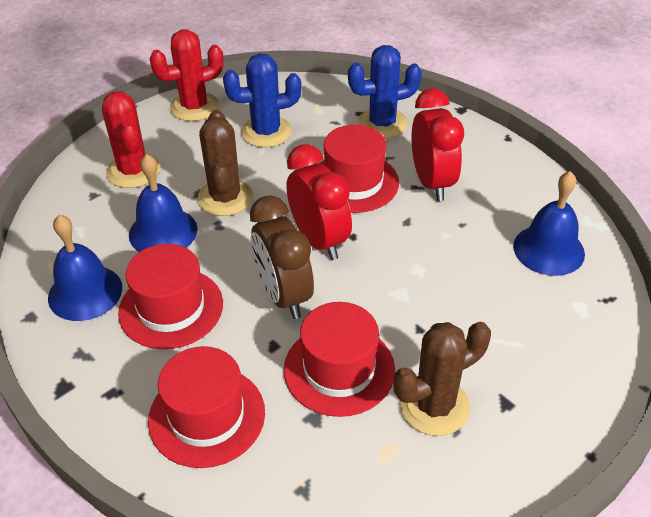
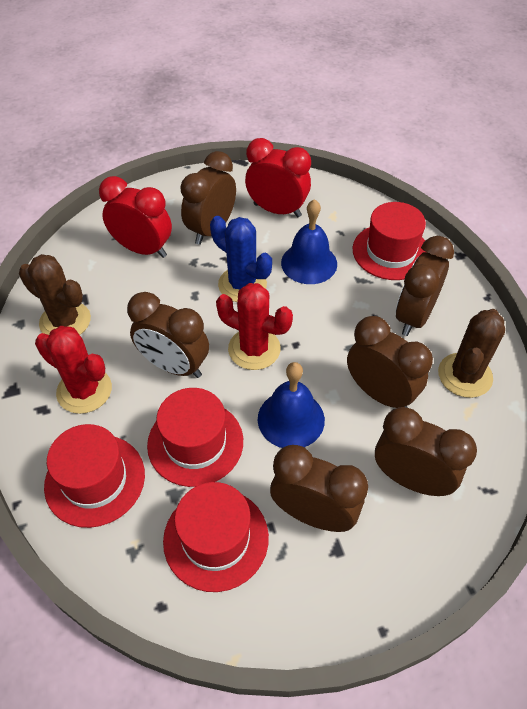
blue bell: [48,215,122,321] [129,154,198,252] [513,171,585,276] = 3 -> [258,362,325,448] [281,199,337,284] = 2
blue cactus: [223,53,302,148] [348,45,422,139] = 2 -> [210,216,272,302] = 1
brown clock: [250,195,314,319] = 1 -> [127,292,209,378] [180,151,236,245] [270,445,368,532] [347,316,433,408] [375,407,477,496] [396,236,454,336] = 6

